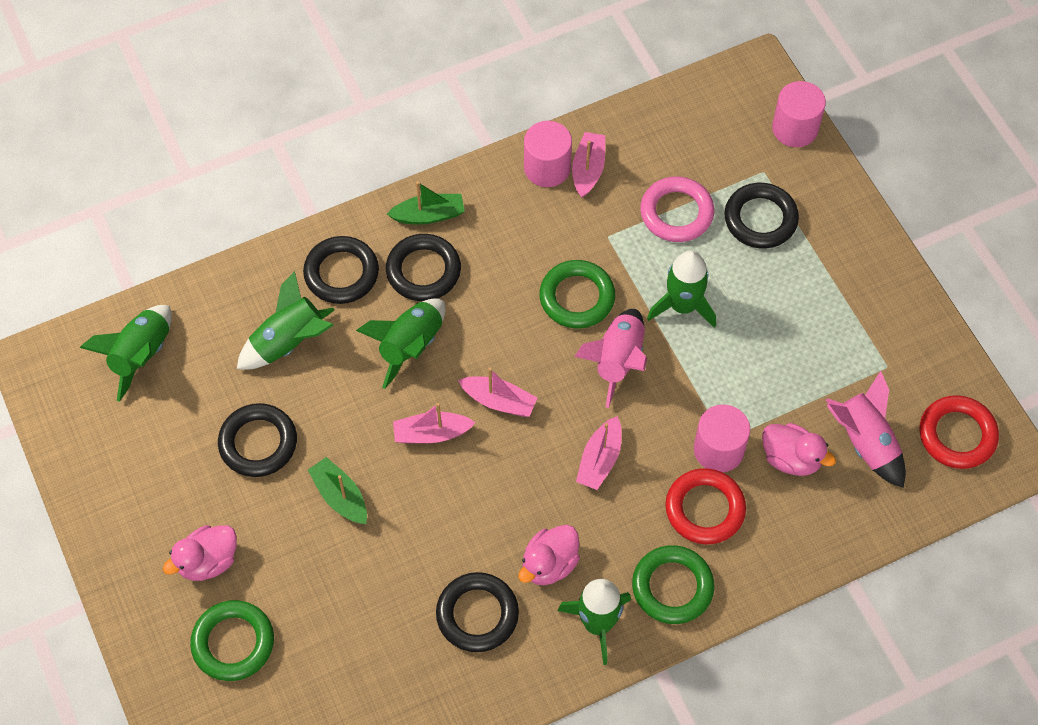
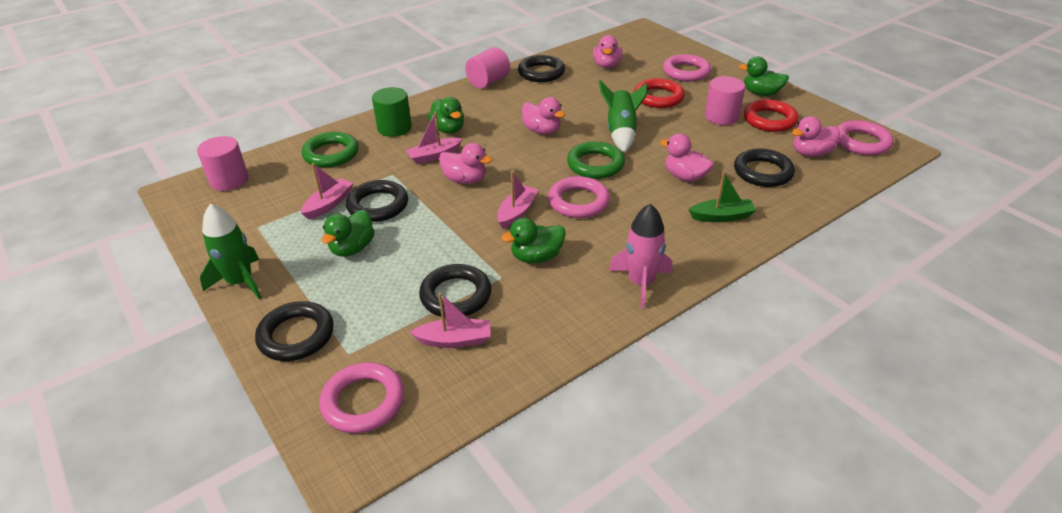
green boat: [308,457,367,524] [387,182,465,225] = 2 -> [689,171,756,222] = 1
green cylinder: none = 0 -> [372,87,412,137] = 1
green duck: none = 0 -> [322,210,375,257] [428,97,464,134] [501,218,566,263] [739,56,789,96] = 4
green ring: [190,600,274,681] [539,260,615,328] [632,545,715,624] = 3 -> [302,132,359,167] [567,141,625,179] = 2
green rocket: [80,305,172,402] [237,271,334,370] [356,298,446,389] [558,579,631,665] [647,250,716,328] = 5 -> [200,204,262,299] [599,80,647,152] = 2
pink duck: [163,525,237,581] [518,525,580,585] [762,423,836,476] = 3 -> [439,143,493,184] [522,97,565,135] [593,35,622,68] [660,134,714,182] [791,116,840,157] = 5
pink ring: [640,176,715,242] = 1 -> [319,362,404,433] [548,176,610,218] [663,54,711,82] [837,120,893,155] = 4
pink rocket: [574,309,647,408] [826,371,906,488] = 2 -> [609,203,672,309] = 1

